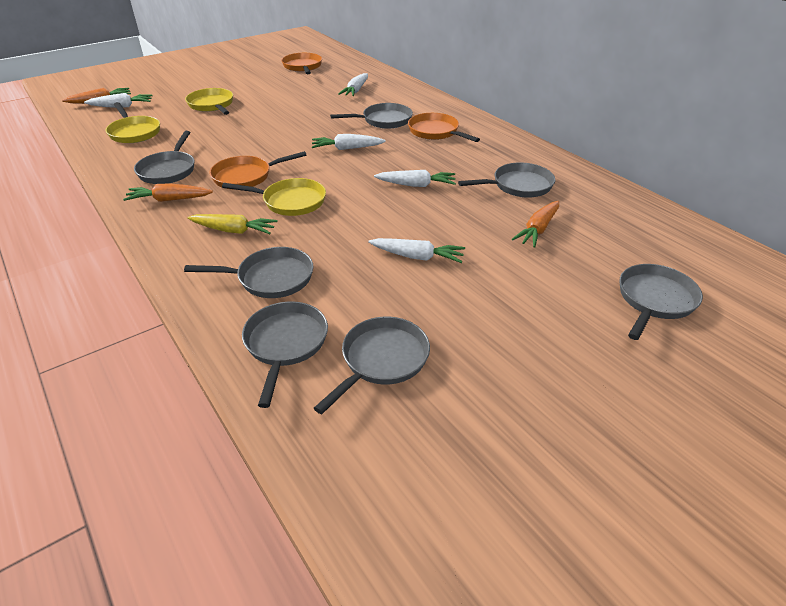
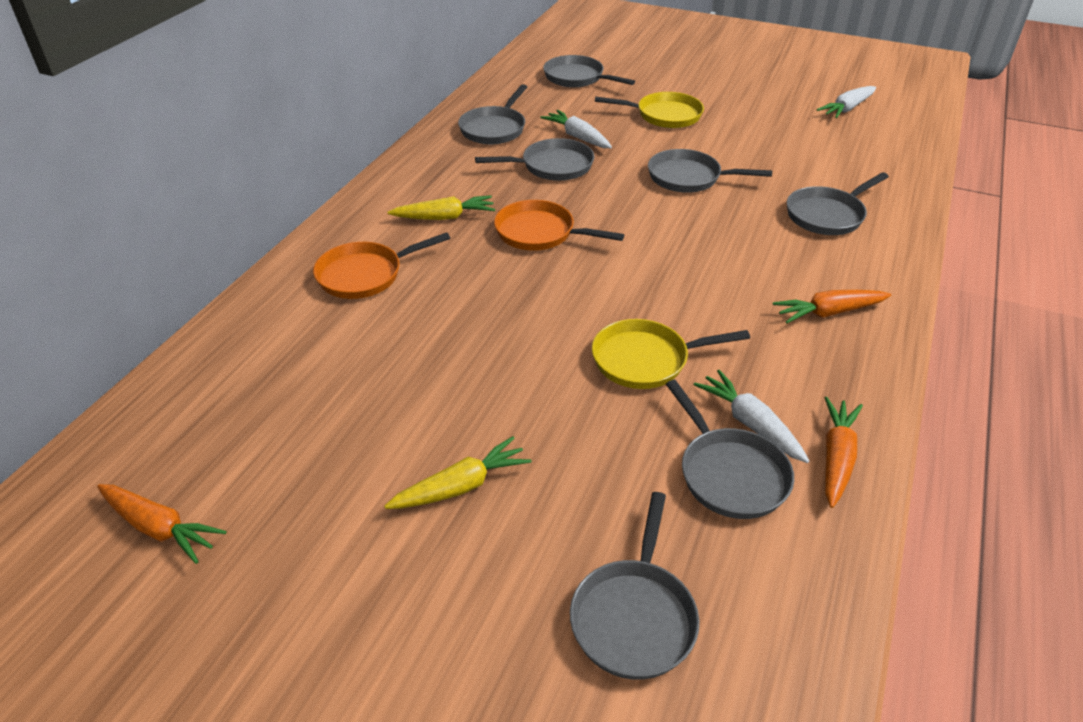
orange pan: [209,151,307,190] [281,53,322,74] [408,113,480,142] = 3 -> [313,232,450,299] [494,200,624,251] = 2
white carrot: [84,93,153,108] [312,134,386,150] [338,73,368,96] [368,238,465,263] [374,170,456,187] = 5 -> [540,110,612,148] [694,370,809,463] [817,86,876,118] = 3
yellow carrot: [188,214,278,234] = 1 -> [384,436,532,509] [388,195,495,220] = 2
yellow pan: [105,102,160,143] [185,88,233,115] [222,178,326,216] = 3 -> [592,319,750,389] [595,92,704,128] = 2

